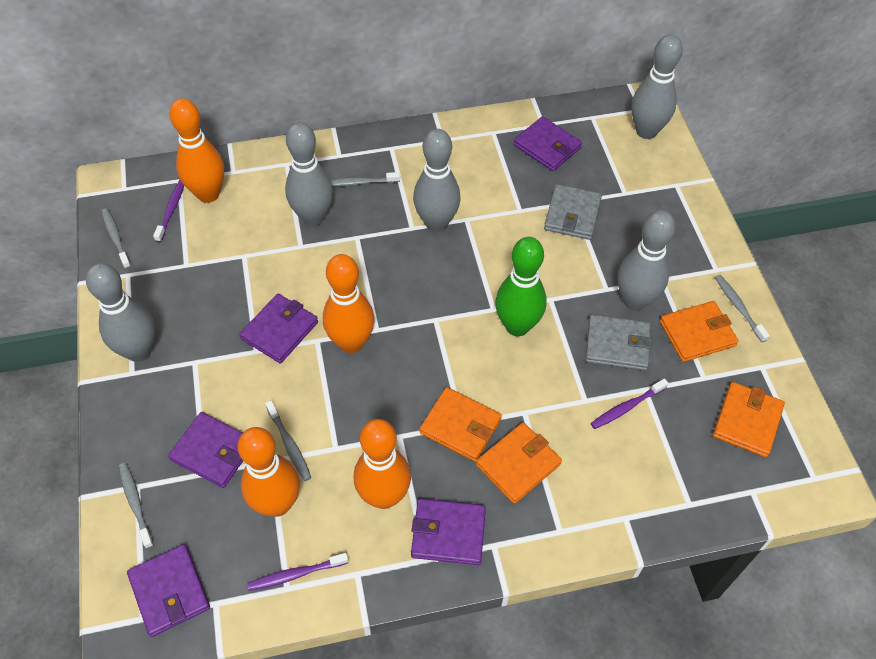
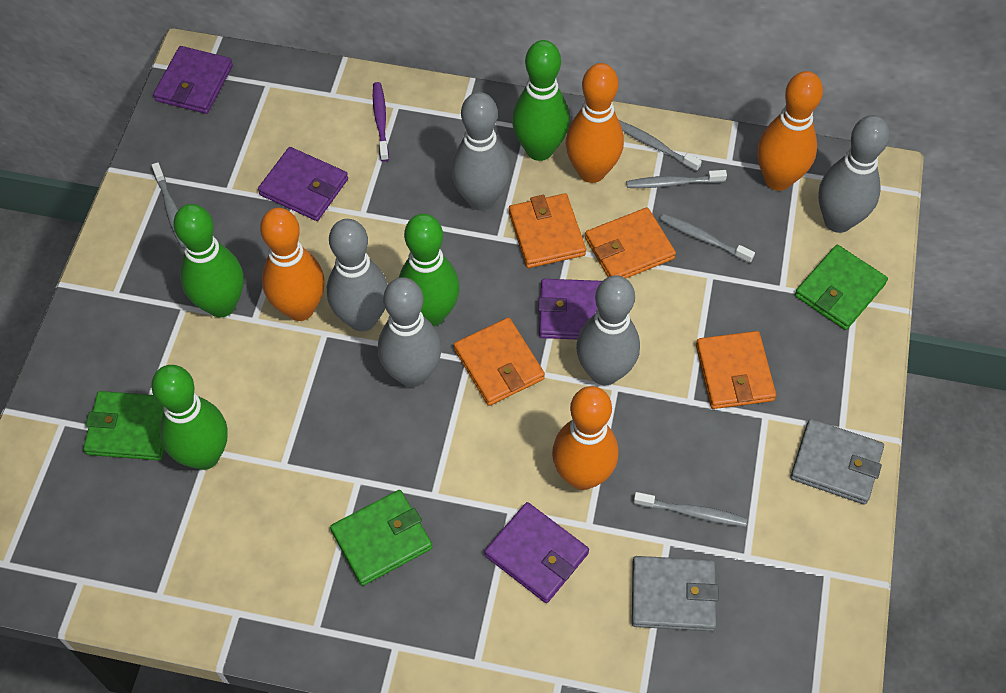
green bowling pin: [495,237,547,336] = 1 -> [151,365,228,470] [173,204,243,318] [399,214,459,326] [512,40,570,161] = 4
green wallet: none = 0 -> [83,391,164,460] [330,490,432,586] [795,245,888,330] = 3
purple toothbrush: [153,180,184,242] [247,553,349,591] [591,379,669,429] = 3 -> [373,82,389,162] = 1
purple wallet: [127,544,210,637] [168,412,243,488] [239,294,318,363] [411,498,486,565] [513,116,582,171] = 5 -> [153,46,233,114] [258,147,348,221] [484,502,589,603] [538,279,602,340] = 4

